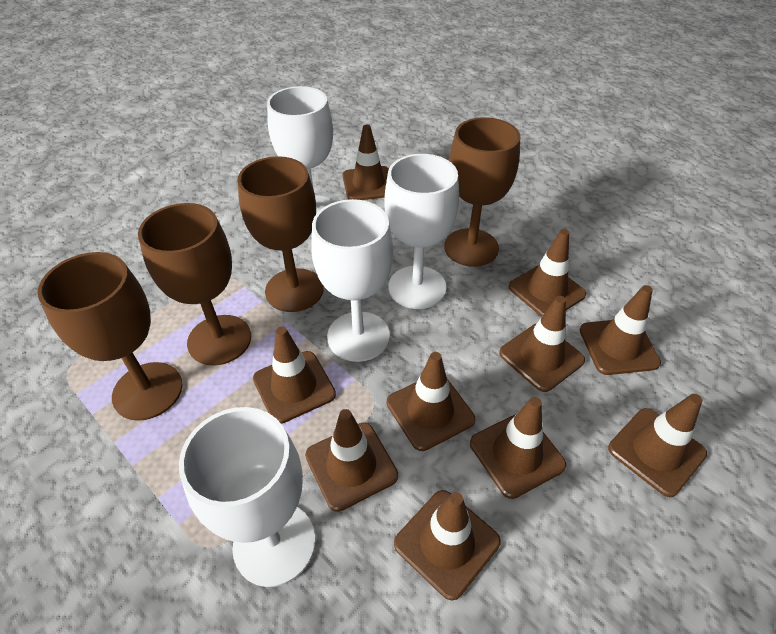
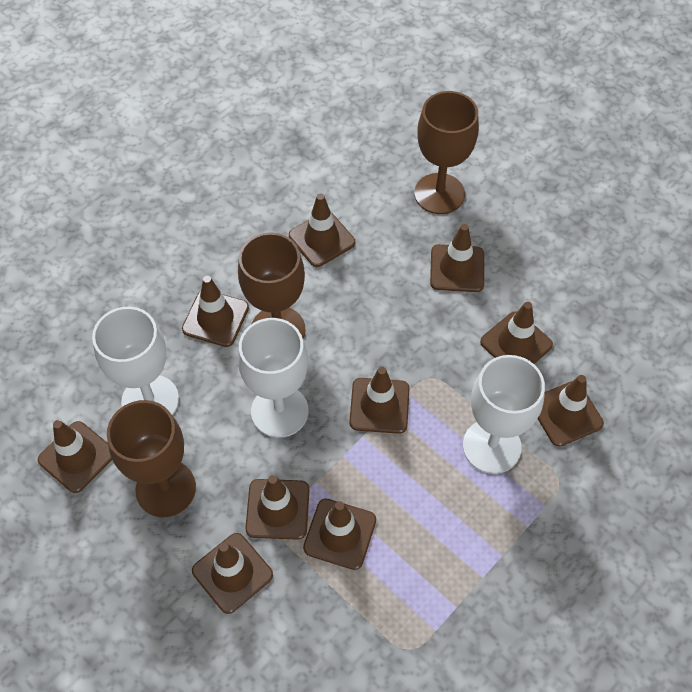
brown goblet: [37,252,183,421] [138,203,251,366] [237,156,324,312] [444,117,520,267] = 4 -> [107,400,196,517] [238,232,306,339] [414,91,479,214] = 3
white goblet: [179,407,315,587] [267,86,334,214] [311,199,393,362] [384,154,459,309] = 4 -> [92,307,179,415] [238,318,308,438] [463,355,545,474] = 3

